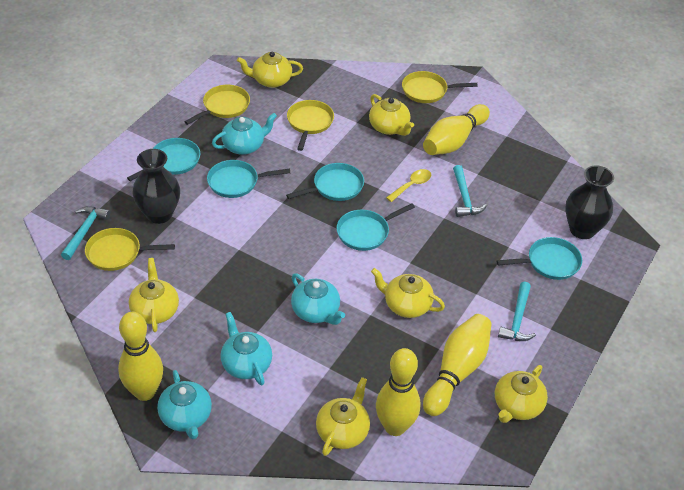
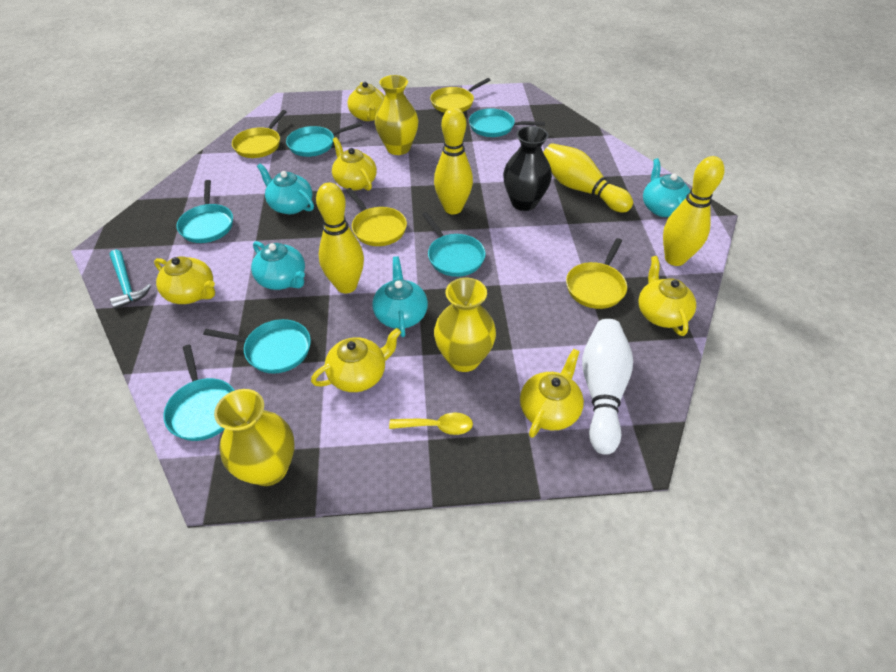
black vase: [132,149,180,224] [565,166,614,239] = 2 -> [503,126,552,211] = 1
turquoise hammer: [61,206,111,260] [453,165,487,217] [498,282,536,341] = 3 -> [110,249,151,309] = 1
turquoise pan: [127,138,200,181] [207,160,290,198] [286,163,364,201] [336,203,415,251] [497,237,582,280] = 5 -> [163,345,235,441] [177,180,233,243] [203,319,311,374] [286,122,362,157] [422,212,486,277] [469,108,545,137] = 6
white bowling pin: none = 0 -> [582,319,633,454] = 1
yellow vase: none = 0 -> [214,389,294,486] [375,75,419,155] [434,278,496,372] = 3

